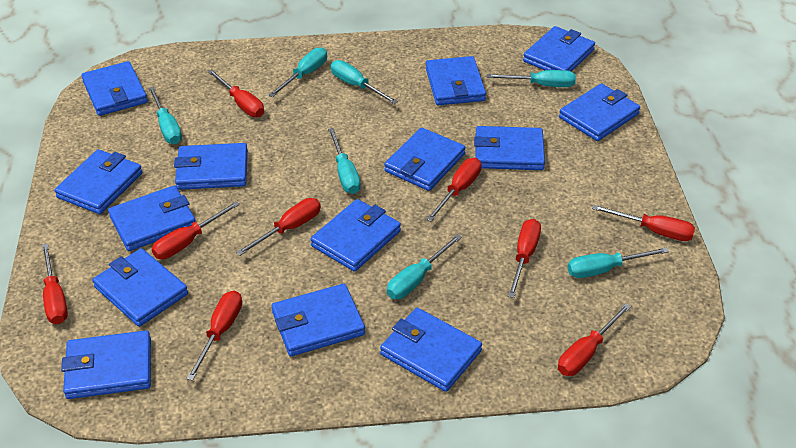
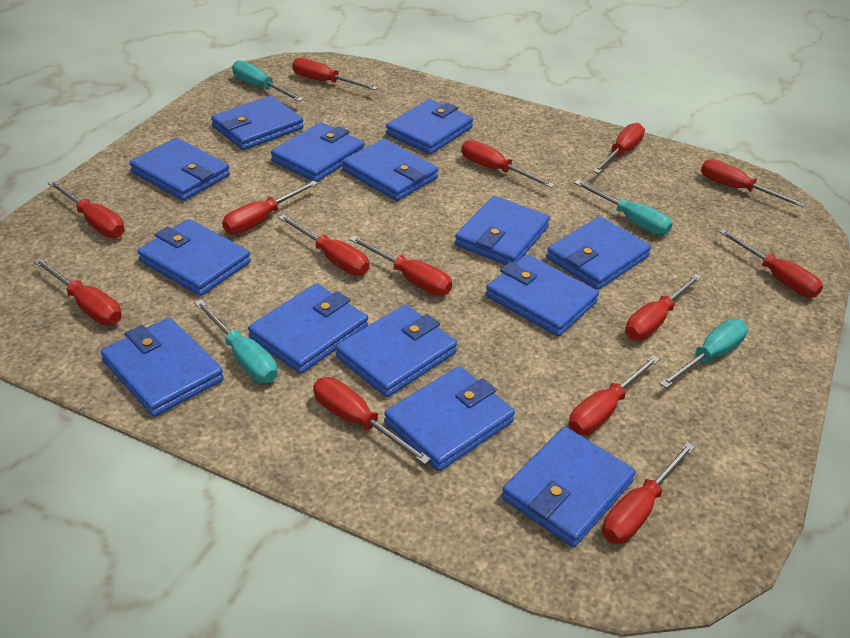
red screwdriver: [42,244,68,324] [152,201,240,259] [186,291,242,381] [208,70,264,117] [236,198,321,256] [426,158,481,222] [508,219,541,298] [558,303,631,376] [592,205,695,241] = 9 -> [33,258,122,325] [48,180,125,238] [222,180,318,234] [278,214,369,275] [292,58,378,90] [313,377,431,465] [349,236,452,296] [461,140,555,188] [568,355,660,436] [593,123,645,174] [602,442,695,544] [625,274,702,340] [701,159,806,208] [719,229,823,298] = 14
turquoise screwdriver: [148,87,182,144] [268,47,327,97] [328,128,361,194] [331,60,398,104] [387,234,462,299] [487,70,576,87] [567,247,669,278] = 7 -> [194,300,278,383] [232,60,304,102] [574,180,673,235] [660,319,748,388] = 4

